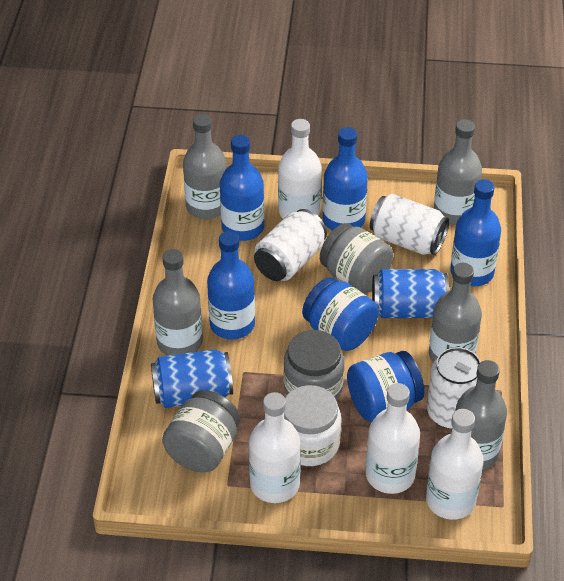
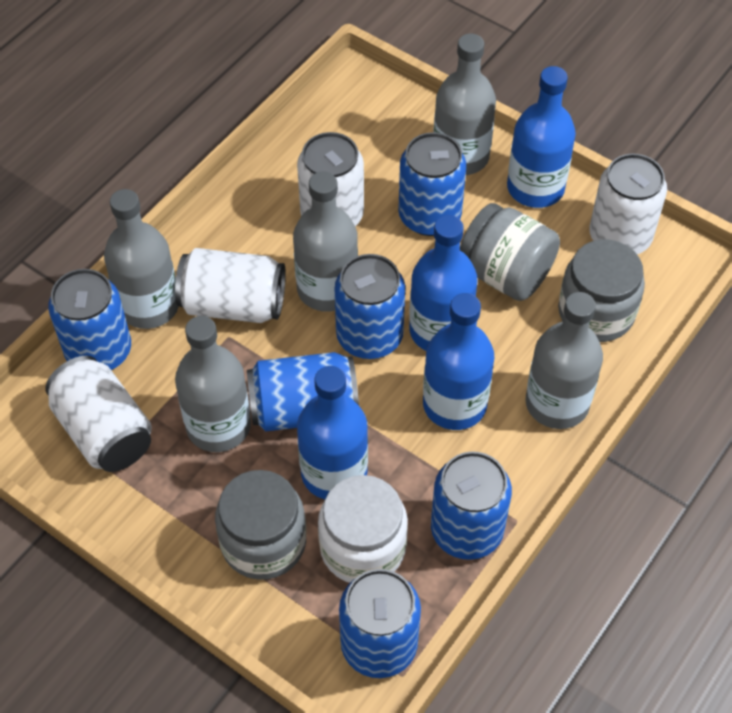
blue can: [151,349,233,408] [372,269,449,318] = 2 -> [48,269,131,370] [247,352,359,431] [335,254,405,359] [339,569,421,678] [398,132,466,236] [431,451,512,560] = 6
blue jar: [302,277,379,351] [347,351,424,422] = 2 -> none = 0
white bottle: [249,392,301,503] [278,119,322,219] [366,383,420,494] [426,409,484,520] = 4 -> none = 0
white can: [254,209,327,281] [370,194,449,255] [427,347,481,429] = 3 -> [45,356,152,472] [175,248,286,323] [297,132,364,226] [589,154,667,254] = 4

